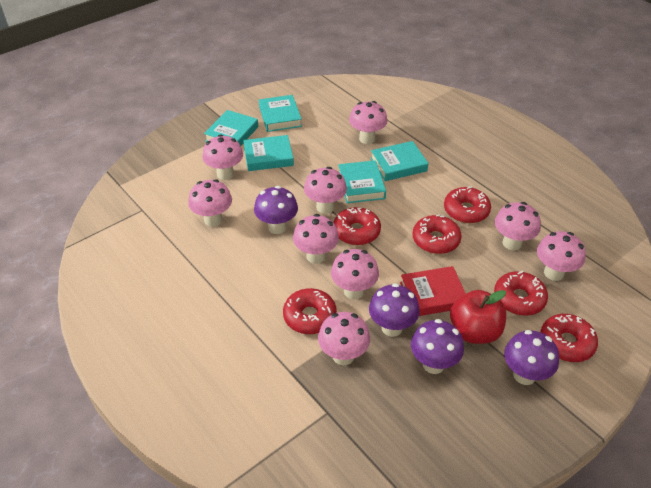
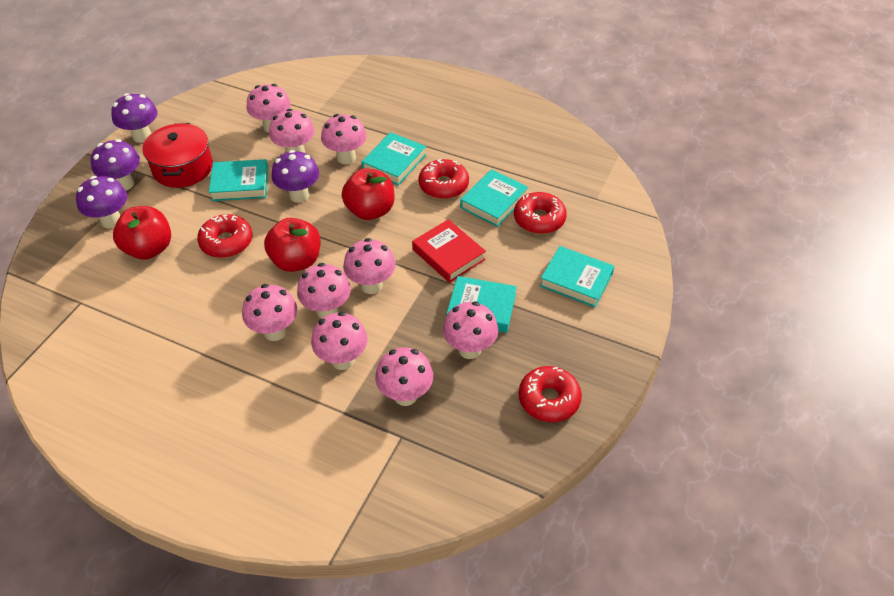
red apple: [450,290,507,344] = 1 -> [113,206,171,260] [264,218,321,272] [342,168,394,220] = 3
red donut: [283,288,337,334] [333,207,381,245] [413,214,462,254] [444,186,491,223] [494,271,548,316] [540,314,598,362] = 6 -> [197,214,253,258] [419,159,469,199] [514,192,567,234] [519,366,582,422] = 4
red pot: none = 0 -> [142,123,213,188] = 1

